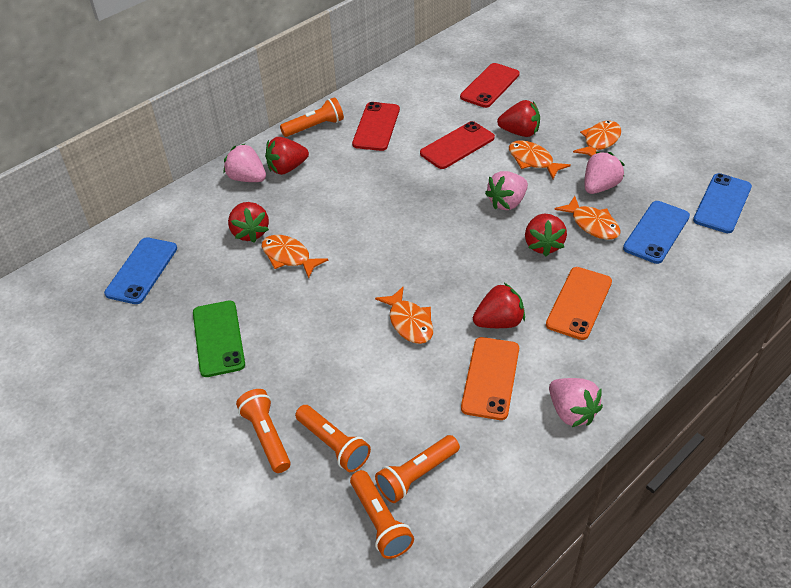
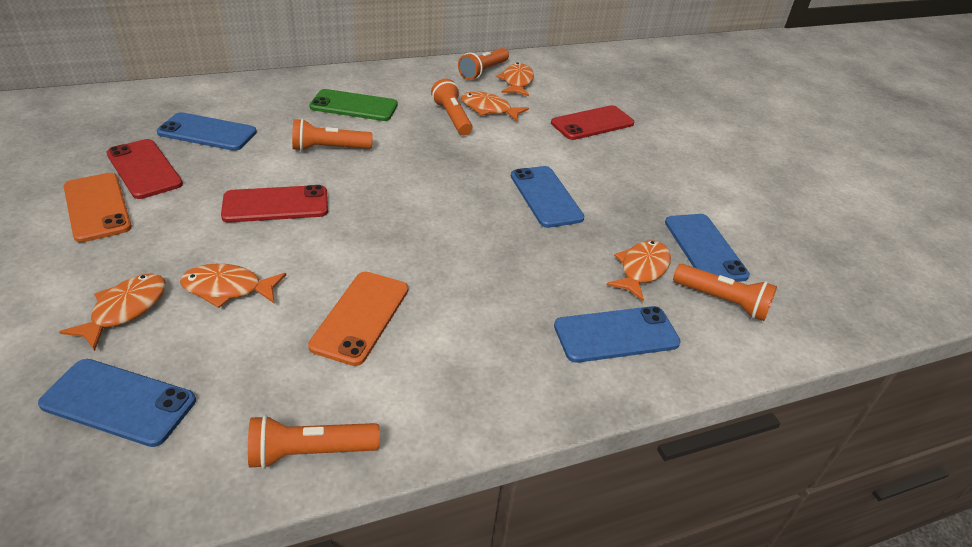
blue phone: [104,237,177,304] [623,201,690,264] [693,173,752,233] = 3 -> [38,359,196,447] [157,112,257,151] [511,166,584,228] [554,306,681,363] [665,214,750,282] = 5
pink strawberry: [224,144,266,182] [485,171,528,210] [549,378,603,427] [585,152,625,194] = 4 -> none = 0
red strawberry: [228,202,269,243] [265,137,309,175] [473,283,525,328] [497,100,540,137] [525,214,567,256] = 5 -> none = 0

